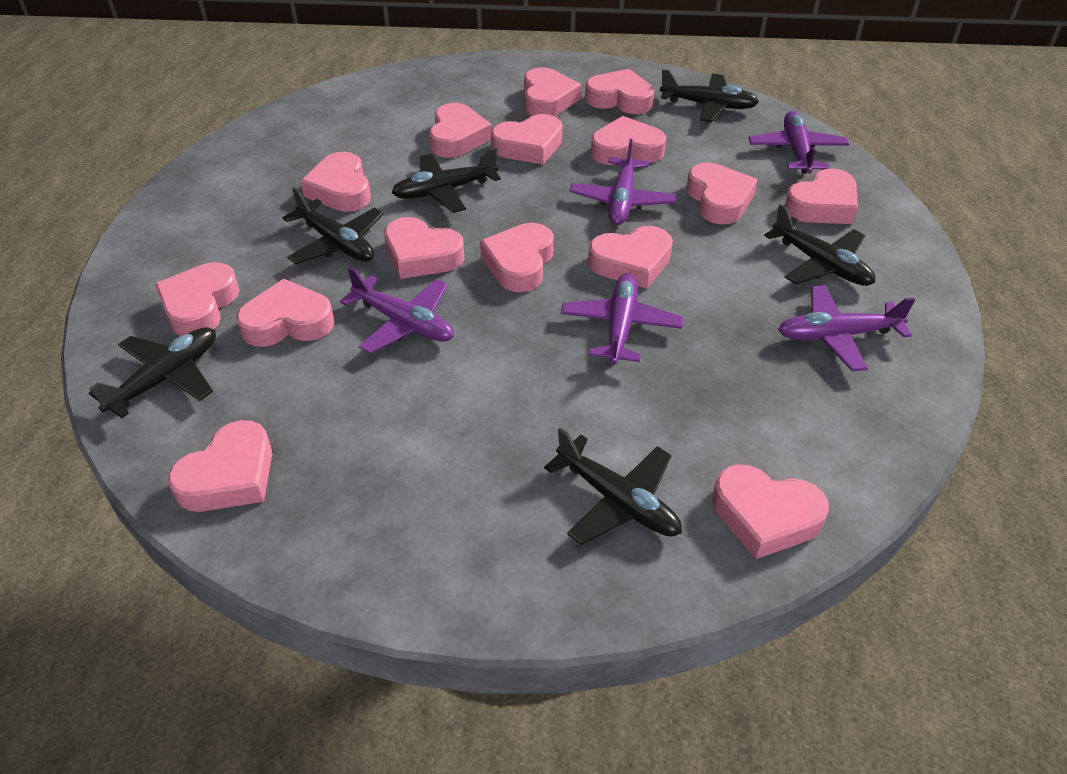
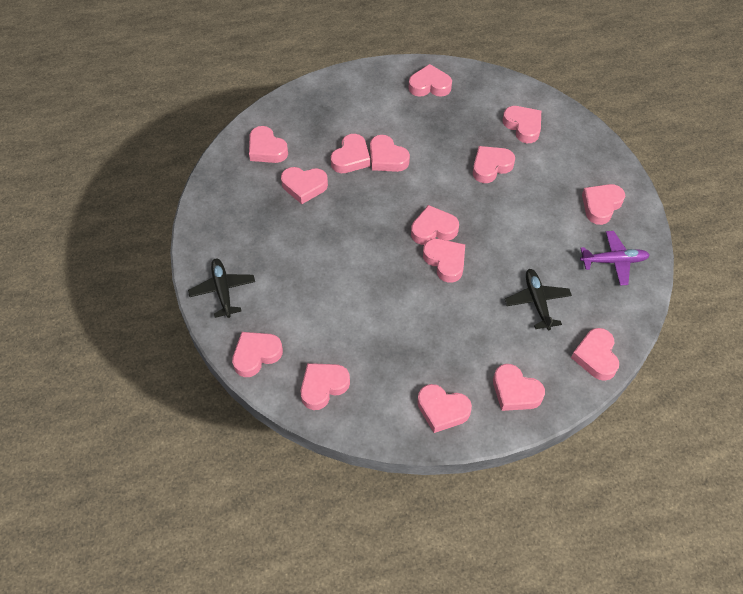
black plane: [89,327,216,418] [283,187,383,264] [392,147,501,213] [544,427,682,545] [660,69,759,122] [764,204,875,286] = 6 -> [188,258,255,318] [505,269,572,330] = 2
purple plane: [340,266,454,354] [561,273,683,365] [570,139,676,225] [749,111,849,174] [778,285,915,371] = 5 -> [580,231,649,286] = 1

